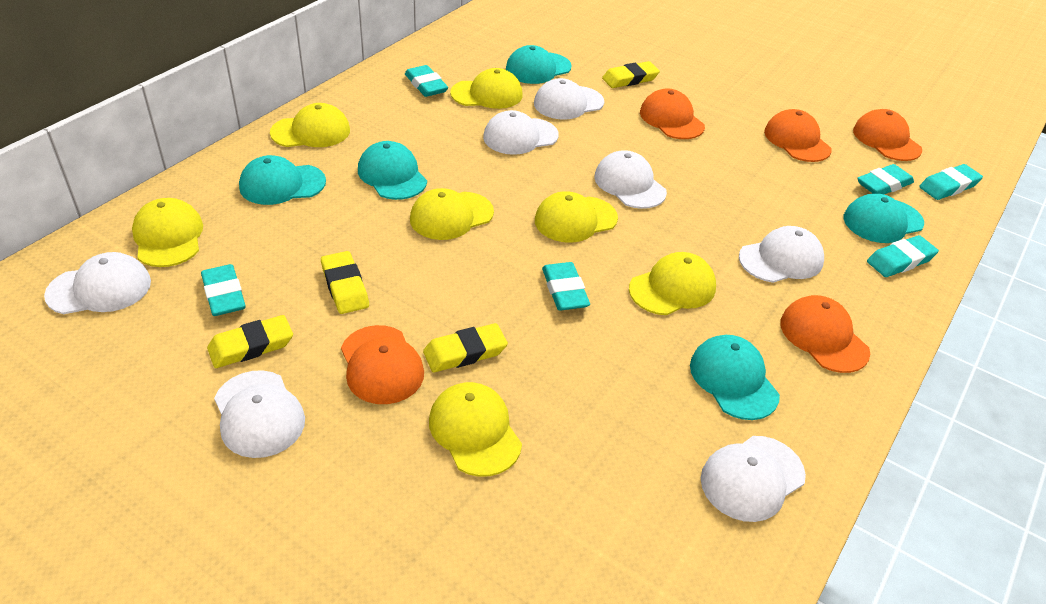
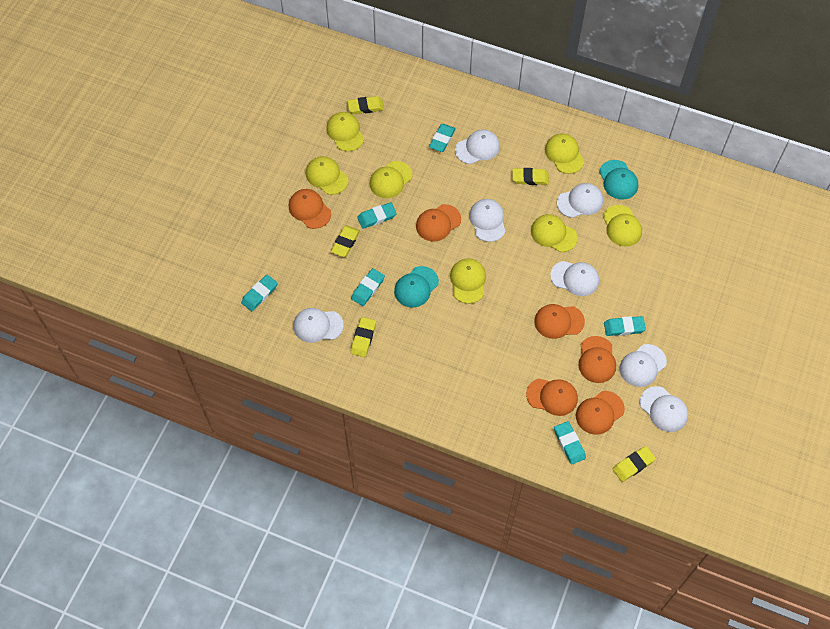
orange cap: [341,325,424,404] [640,89,705,139] [764,109,832,162] [780,295,870,373] [853,109,922,161] = 5 -> [289,189,331,229] [416,204,461,241] [526,379,578,416] [535,304,585,339] [576,391,625,435] [578,336,616,383] = 6
turquoise cap: [239,155,326,205] [358,141,427,200] [506,45,572,84] [690,335,780,420] [844,194,924,243] = 5 -> [394,266,439,308] [599,160,638,200] = 2
yellow eraser: [207,315,293,368] [321,251,369,314] [423,323,508,373] [602,61,660,88] = 4 -> [331,226,360,257] [347,96,384,114] [350,317,376,357] [512,168,549,185] [613,446,656,482] = 5

